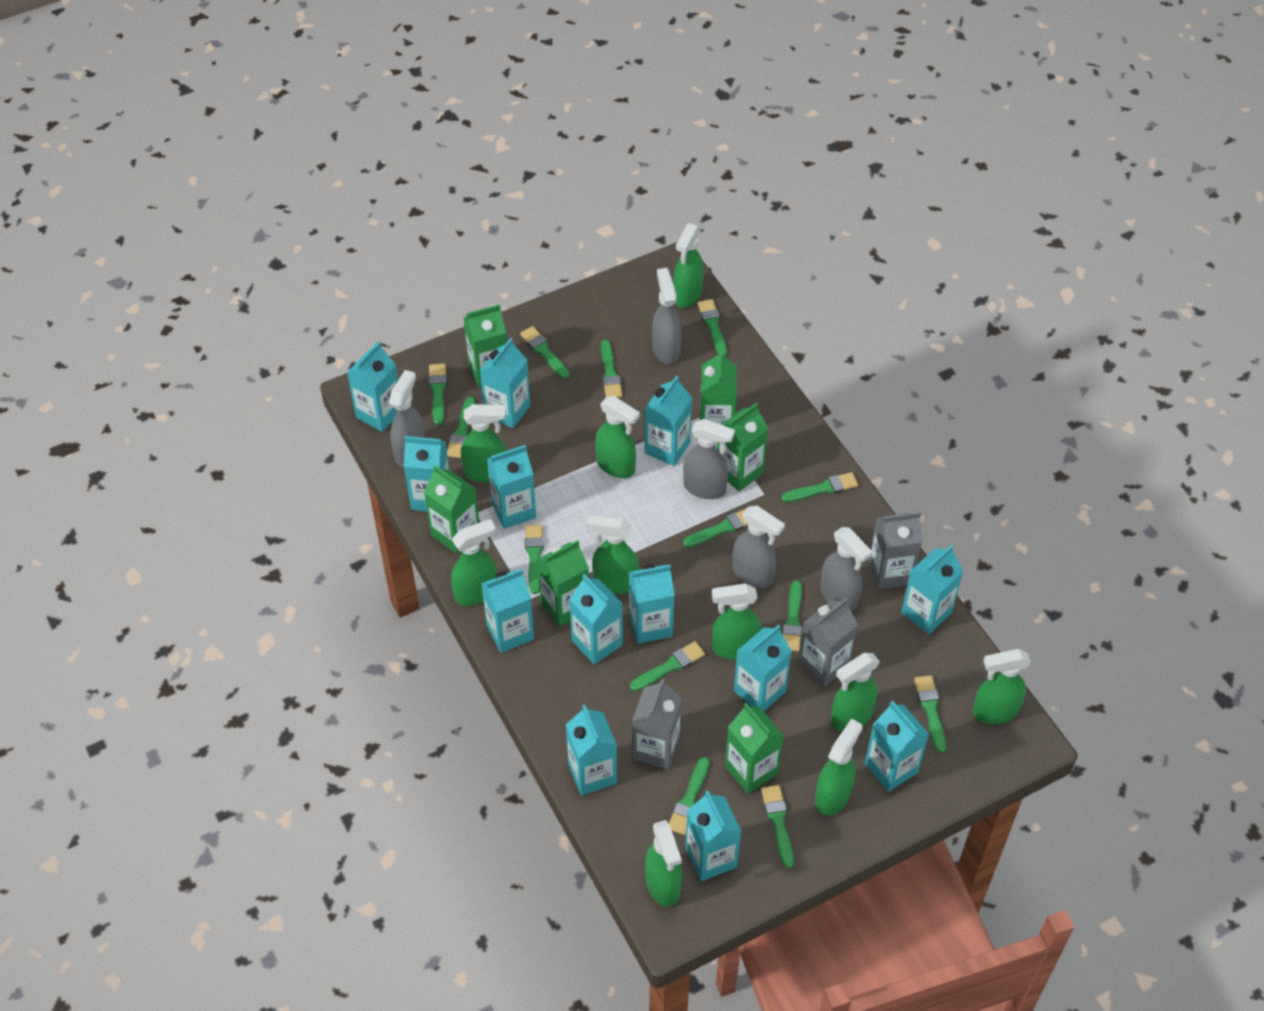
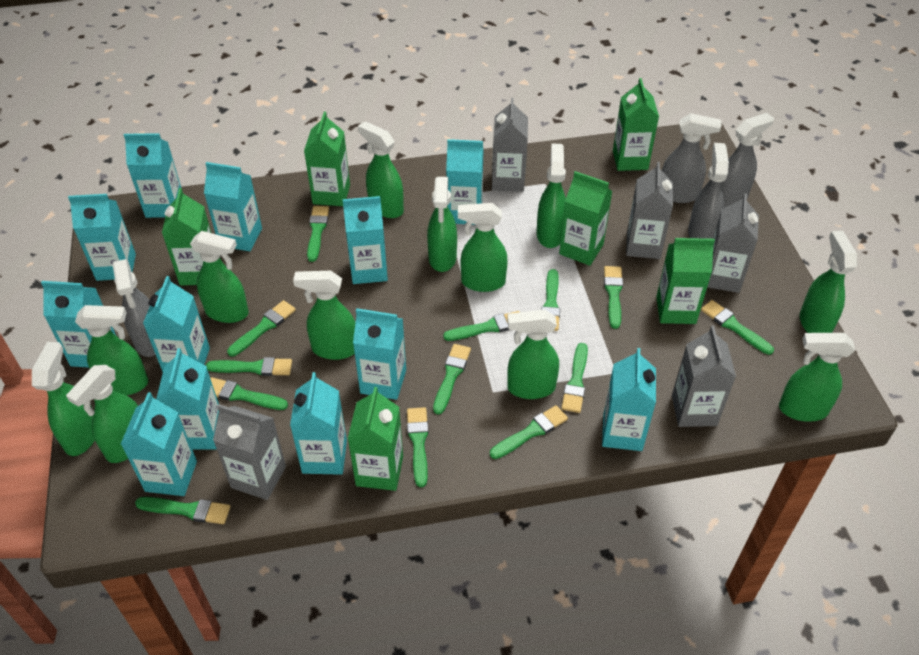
green spray bottle: [451,519,497,606] [461,404,506,483] [587,515,639,594] [595,396,640,478] [645,820,682,907] [673,223,704,308] [712,583,761,659] [815,719,863,816] [831,653,880,731] [972,649,1031,724] = 10 -> [32,342,95,456] [66,365,138,463] [75,305,148,395] [190,231,249,323] [293,271,355,360] [358,121,404,218] [427,177,457,272] [458,203,508,292] [507,310,559,399] [536,143,566,248] [779,333,855,422] [800,231,857,333] = 12
grey carton: [632,679,682,769] [798,598,858,687] [869,512,922,590] = 3 -> [213,404,286,500] [492,98,528,192] [626,162,673,259] [672,326,736,427] [707,193,759,293] = 5
grey spray bottle: [389,370,425,467] [652,268,681,364] [683,419,735,499] [733,506,785,588] [820,527,872,611] = 5 -> [112,259,156,357] [662,113,722,203] [688,143,729,239] [721,113,774,208] = 4
turquoise carton: [347,342,398,432] [404,436,449,511] [480,338,530,428] [481,569,534,653] [487,445,536,529] [566,705,617,796] [569,574,623,665] [629,564,675,644] [645,375,692,466] [685,790,742,881] [734,625,792,711] [865,701,929,792] [901,545,963,634] = 13 -> [41,281,116,368] [68,194,136,281] [120,392,197,496] [124,133,181,218] [143,276,210,372] [156,348,219,450] [204,162,262,251] [290,372,347,475] [343,196,388,284] [353,308,406,400] [446,139,484,225] [602,348,656,451] = 12

